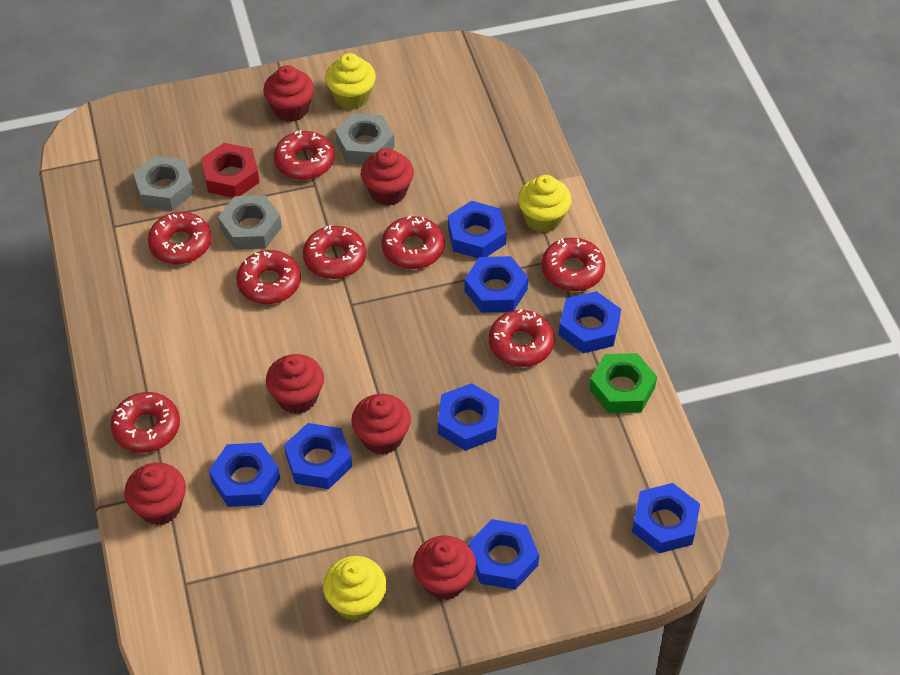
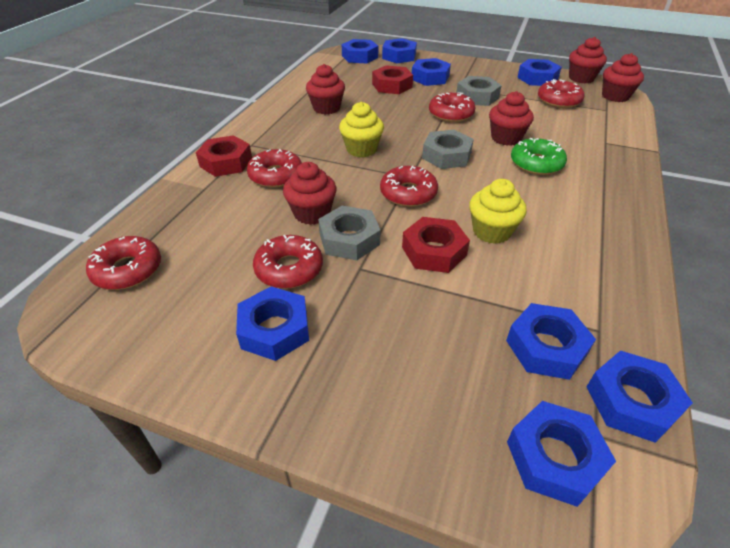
green donut: none = 0 -> [511,138,567,175] = 1
green nut: [589,353,657,413] = 1 -> none = 0
red cupcake: [124,463,186,525] [263,65,314,122] [266,354,324,414] [351,394,411,455] [361,148,414,206] [413,535,476,600] = 6 -> [283,162,336,225] [306,64,345,115] [489,91,534,146] [569,37,607,84] [602,53,644,102] = 5
red donut: [110,392,180,453] [148,212,211,264] [236,250,301,304] [274,130,334,180] [303,225,366,279] [381,216,445,269] [489,309,555,367] [541,238,605,291] = 8 -> [86,236,161,290] [247,149,302,188] [253,235,323,289] [380,166,438,207] [429,92,475,122] [538,79,584,108] = 6
red nut: [201,143,260,198] = 1 -> [196,135,252,177] [372,65,413,94] [402,217,470,273] = 3
yellow cupcake: [323,556,387,621] [325,53,376,110] [518,175,572,233] = 3 -> [339,102,384,157] [469,179,527,244] = 2

